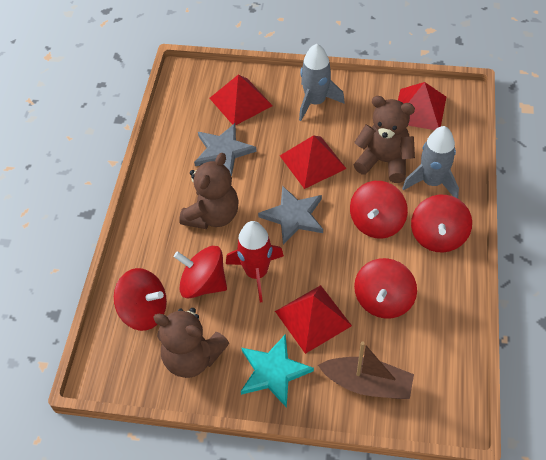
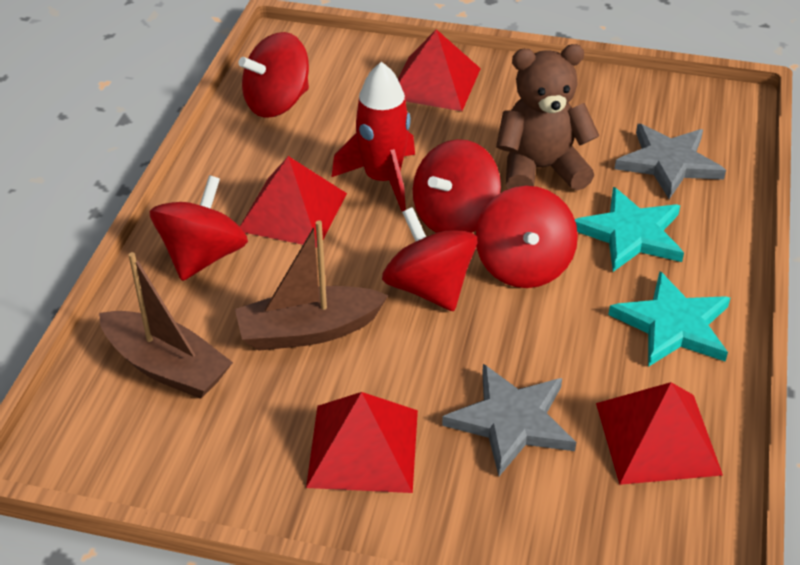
brown boat: [318,341,414,399] = 1 -> [99,252,233,399] [235,220,389,351] = 2
brown teddy bear: [153,308,229,378] [179,153,239,229] [354,96,415,183] = 3 -> [496,44,599,190] = 1
grey rocket: [299,44,345,121] [402,126,459,199] = 2 -> none = 0
turquoise star: [241,334,314,408] = 1 -> [575,187,684,272] [608,271,730,367] = 2

